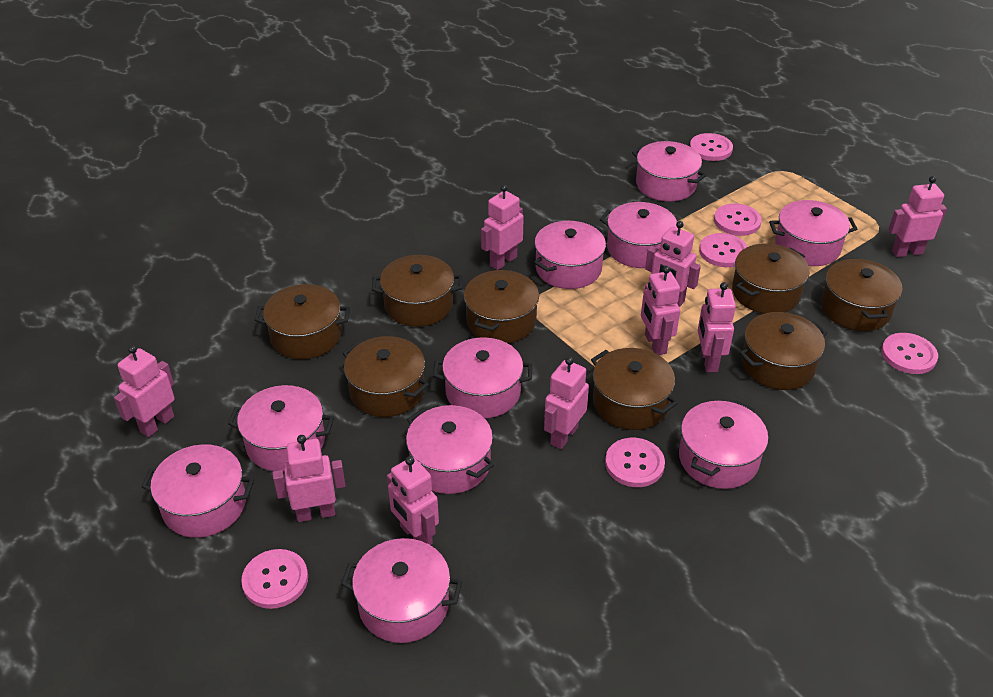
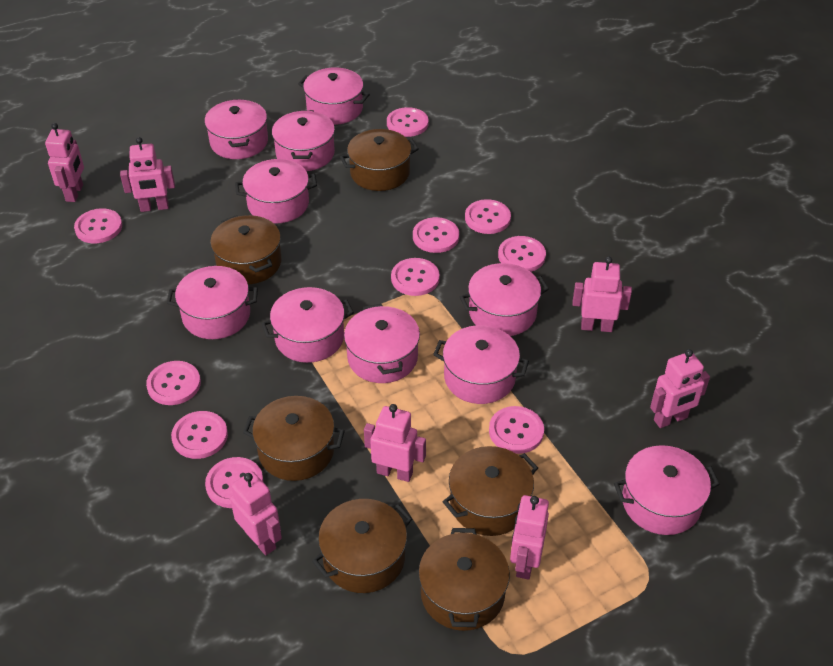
brown pot: [255,284,350,359] [343,336,429,417] [372,255,463,327] [464,269,539,343] [591,348,678,430] [732,243,810,314] [739,312,827,390] [821,258,903,331] = 8 -> [210,215,282,284] [243,396,345,481] [312,499,412,593] [340,129,419,191] [418,528,510,631] [443,446,538,536] = 6
pink button: [241,549,308,609] [605,438,665,487] [690,133,733,161] [699,233,748,267] [714,203,762,236] [881,333,938,374] = 6 -> [74,208,122,244] [146,361,201,405] [171,411,228,459] [205,457,263,508] [387,107,428,137] [391,258,440,296] [413,217,459,253] [465,199,511,234] [489,406,544,454] [498,236,546,272] = 10
pink robot: [114,345,175,437] [273,435,346,522] [387,456,439,545] [481,185,524,270] [544,357,589,449] [641,266,680,355] [645,221,701,307] [698,282,736,372] [888,176,947,257] = 9 -> [45,123,84,202] [120,137,175,212] [230,471,282,555] [364,404,426,482] [510,495,549,580] [573,257,632,332] [650,349,710,428] = 7

